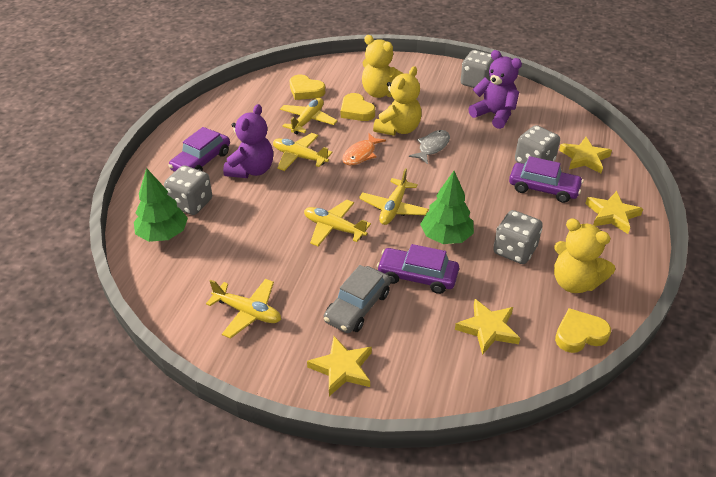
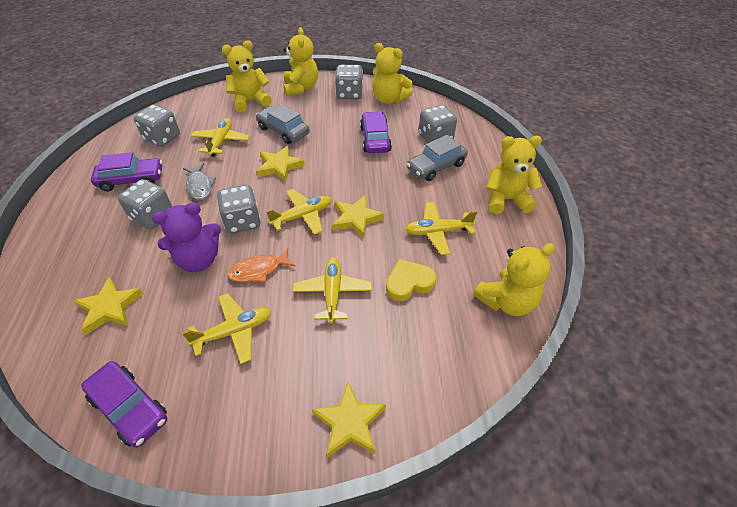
green tree: [134,168,188,242] [420,171,474,244] = 2 -> none = 0
grey car: [324,265,391,333] = 1 -> [256,105,310,144] [406,135,468,181] = 2
grey dice: [164,165,212,215] [460,50,494,88] [493,210,543,264] [515,125,560,164] = 4 -> [118,179,172,230] [134,105,180,147] [217,185,261,234] [335,65,363,99] [418,105,457,143] = 5
purple teddy bear: [223,104,273,178] [468,50,522,129] = 2 -> [152,203,221,272] = 1
yellow heart: [290,75,325,100] [341,93,375,121] [555,308,611,353] = 3 -> [386,259,436,301] = 1
yellow teddy bear: [362,35,404,98] [373,66,422,136] [554,218,616,293] = 3 -> [222,40,272,112] [284,27,318,96] [373,43,413,104] [473,243,555,316] [486,136,542,214] = 5

